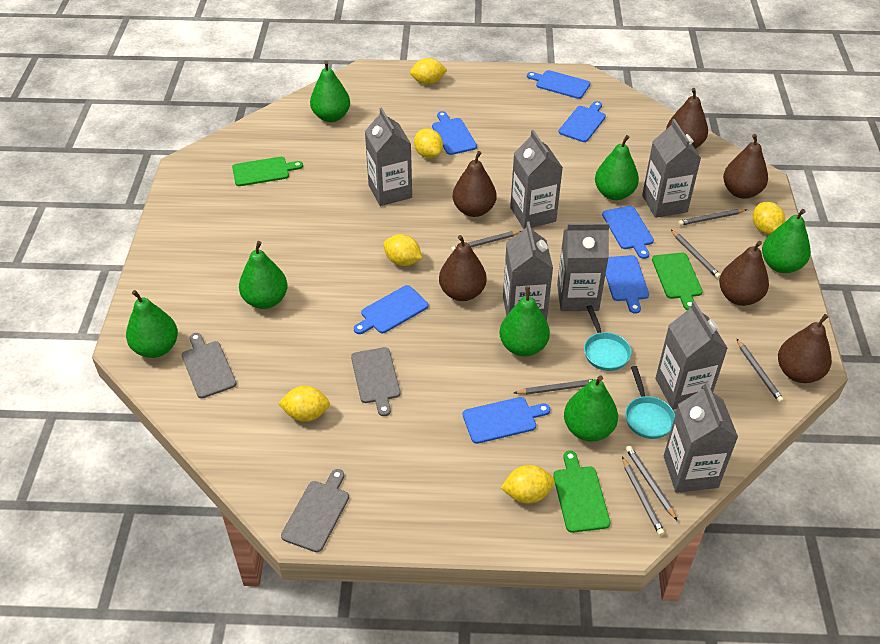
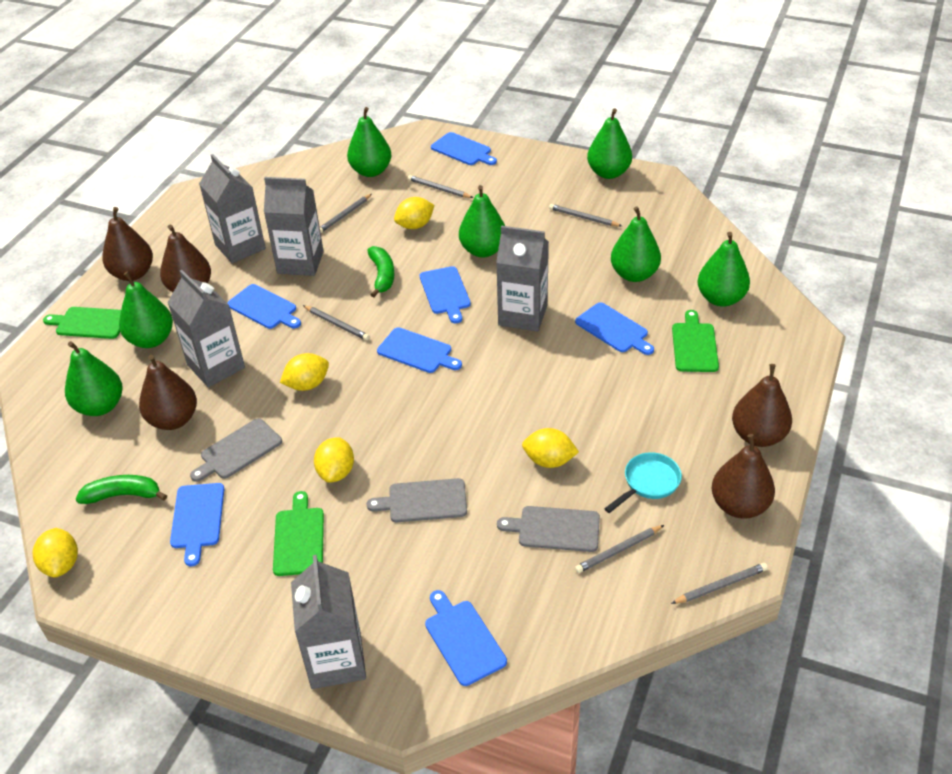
brown pear: [439,235,487,301] [453,151,496,217] [666,88,708,149] [719,241,769,306] [723,134,768,199] [778,314,832,383] = 6 -> [102,207,153,281] [139,355,197,430] [160,224,211,292] [711,434,775,519] [732,364,792,447] = 5
green banana: none = 0 -> [75,475,167,504] [367,246,394,298] = 2
grey carton: [365,108,412,206] [503,222,553,321] [510,130,563,229] [557,223,610,311] [642,119,701,218] [655,301,728,410] [664,383,738,493] = 7 -> [168,270,245,387] [199,154,266,263] [264,177,324,276] [291,555,366,689] [496,226,549,332] = 5
grey pencil: [451,231,521,252] [514,379,594,395] [622,457,665,536] [626,446,677,520] [671,230,721,279] [678,209,746,226] [737,339,784,403] = 7 -> [303,305,370,340] [320,194,372,233] [408,175,473,198] [549,204,622,227] [575,525,664,573] [671,563,768,604] = 6
turquoise pan: [584,305,632,371] [625,366,675,439] = 2 -> [604,452,682,513] = 1
yellow lemon: [278,386,330,422] [383,234,423,266] [410,58,447,85] [414,128,443,158] [501,465,555,503] [753,202,785,235] = 6 -> [33,528,78,578] [280,353,329,391] [314,437,354,483] [394,197,434,229] [522,428,579,468] = 5

